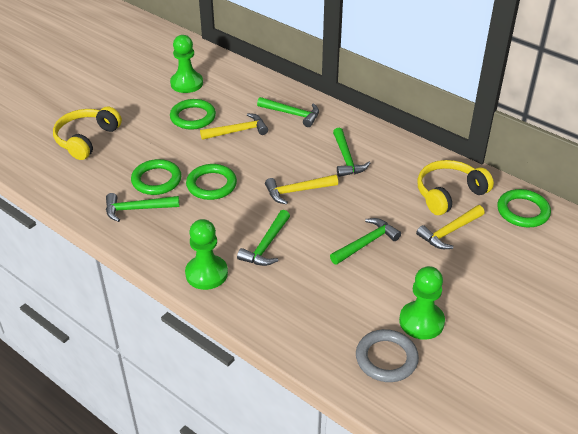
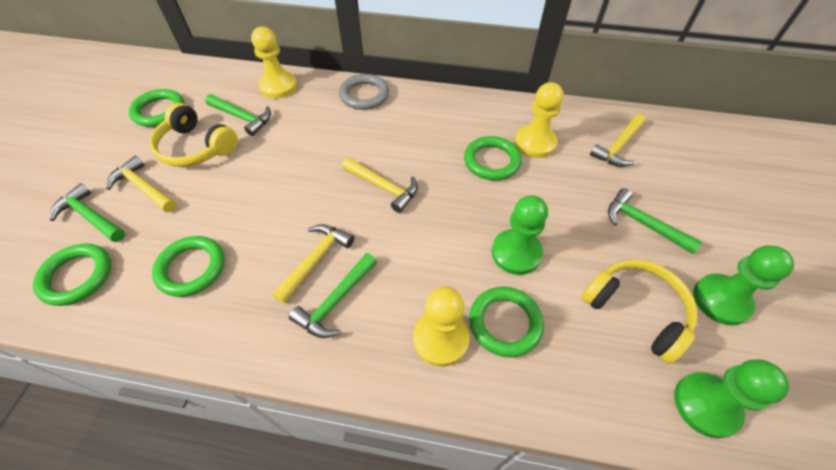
green hammer: [106,193,180,222] [237,210,290,266] [257,97,319,127] [330,218,401,265] [333,128,370,177] = 5 -> [50,183,125,242] [205,94,271,136] [289,253,377,338] [608,188,702,254] = 4
green ring: [131,159,182,195] [170,99,216,130] [186,164,237,200] [497,189,551,227] = 4 -> [33,244,111,306] [129,89,185,127] [152,236,225,297] [464,136,522,180] [469,287,544,357] = 5
yellow hammer: [200,113,268,140] [265,175,338,204] [416,205,485,249] = 3 -> [106,156,176,212] [272,224,354,304] [342,158,418,213] [590,114,645,167] = 4
yellow pawn: none = 0 -> [251,26,297,99] [413,287,470,367] [515,82,564,158] = 3

